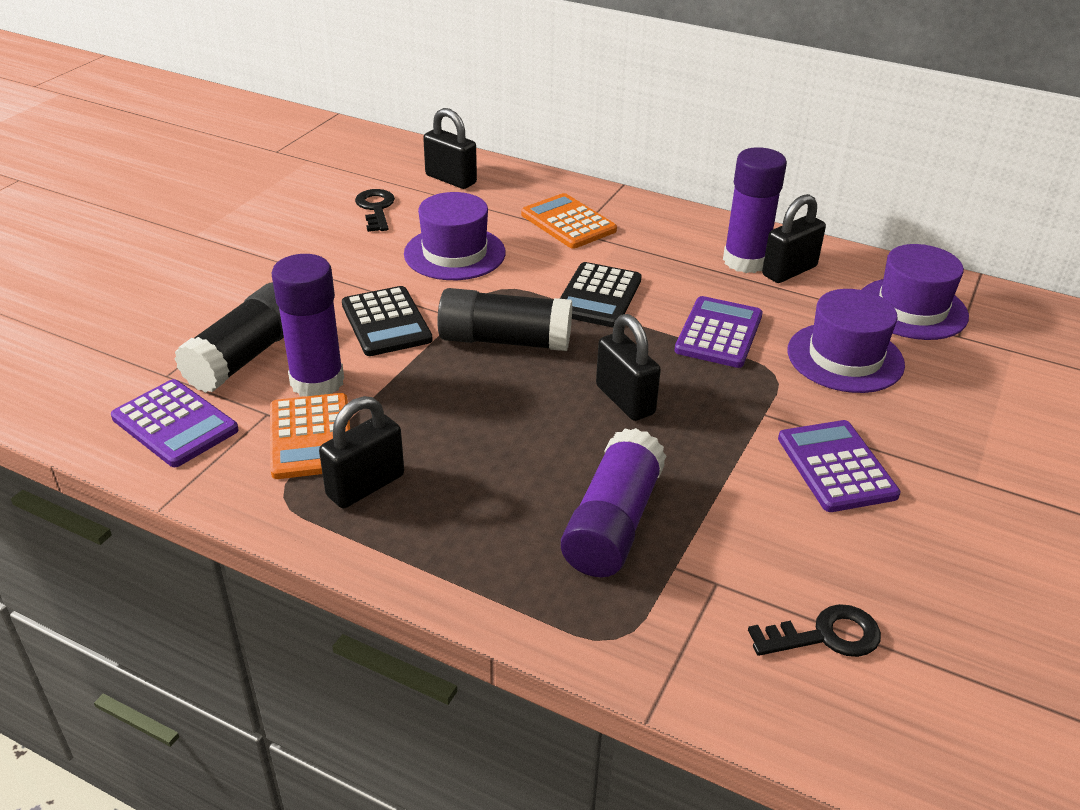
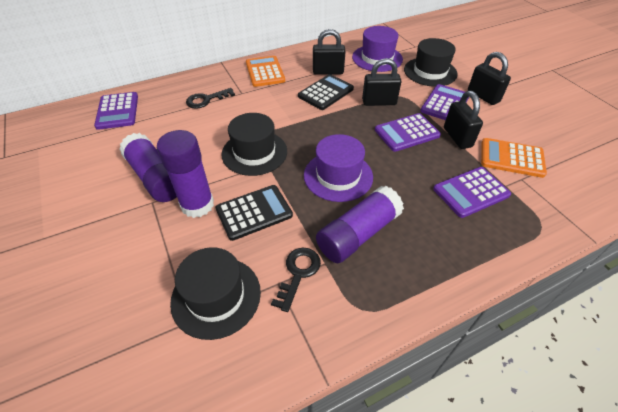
black glue stick: [174,282,284,393] [437,288,572,351] = 2 -> none = 0
black hat: none = 0 -> [170,247,261,340] [221,113,287,176] [404,38,458,87] = 3
purple calculator: [111,379,239,467] [674,296,763,368] [778,420,901,512] = 3 -> [94,92,138,130] [375,113,441,152] [420,84,469,120] [433,167,511,218] = 4
purple hat: [404,192,506,280] [787,289,905,393] [862,244,969,340] = 3 -> [304,134,373,202] [352,26,403,72] = 2

